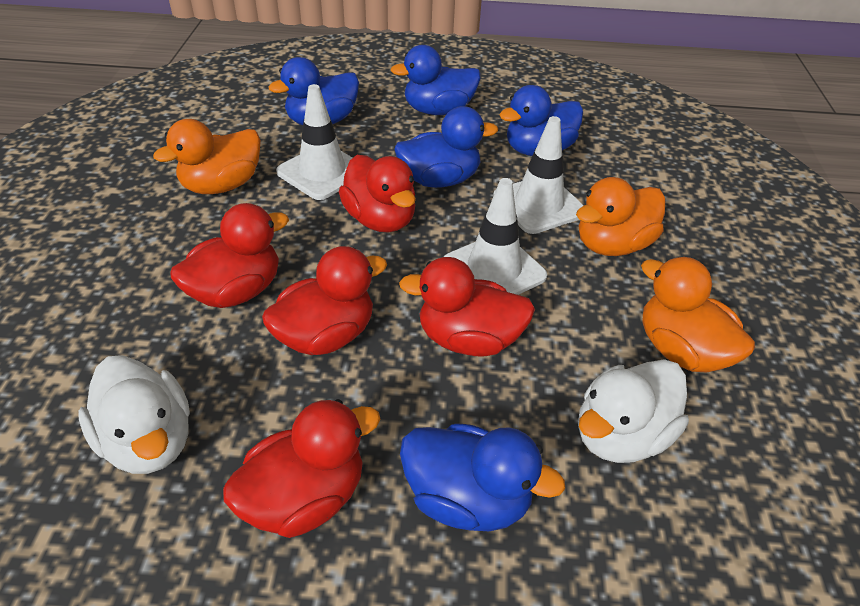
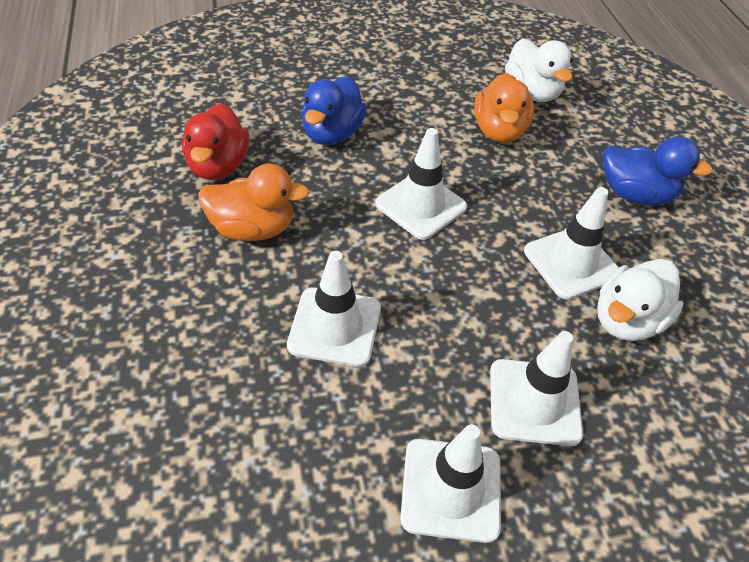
blue duck: [269,57,359,125] [390,45,480,115] [394,106,498,188] [400,423,565,531] [499,85,583,156] = 5 -> [302,76,367,145] [603,136,713,205] = 2
orange duck: [153,119,261,194] [576,177,665,256] [641,257,755,372] = 3 -> [198,164,310,241] [474,73,534,143] = 2
red duck: [170,203,289,308] [223,399,380,538] [262,246,387,355] [339,155,416,233] [399,257,535,357] = 5 -> [182,103,249,180] = 1
white traffic cone: [276,84,352,200] [444,178,547,295] [493,116,584,234] = 3 -> [287,251,381,367] [375,128,467,240] [400,425,501,543] [490,331,583,446] [524,187,619,300] = 5

